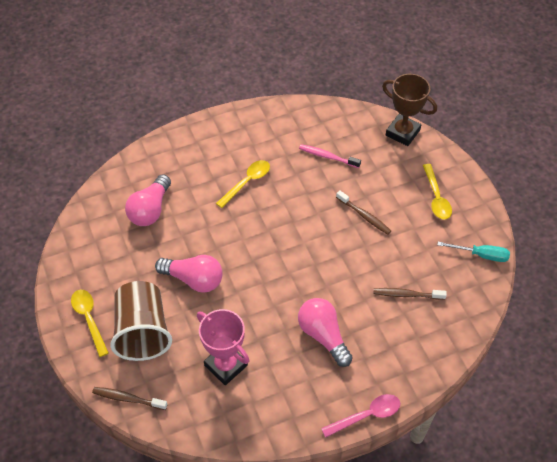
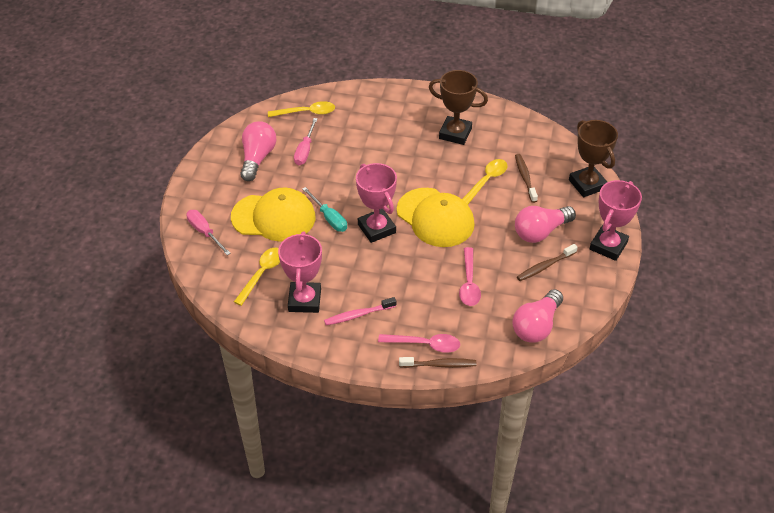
brown cup: [110,281,172,361] = 1 -> none = 0
brown trophy: [382,74,437,146] = 1 -> [429,70,488,145] [569,120,618,197] = 2
pink screwdriver: none = 0 -> [186,210,230,255] [294,118,318,165] = 2
pink spoon: [321,394,400,438] = 1 -> [378,334,460,353] [459,247,481,306] = 2
pink trophy: [197,309,250,385] = 1 -> [278,231,322,313] [356,163,397,243] [589,180,642,261] = 3
yellow cap: none = 0 -> [231,188,315,242] [397,188,474,247] = 2

